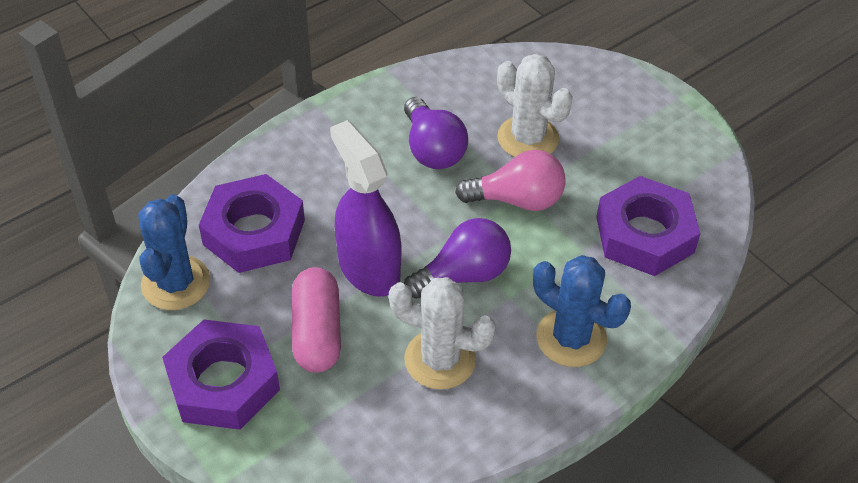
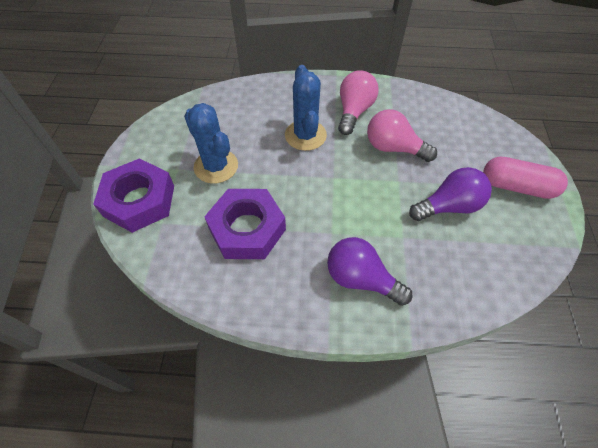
pink light bulb: [455,150,566,211] = 1 -> [338,70,379,135] [367,109,437,162] = 2
purple nut: [162,319,280,430] [199,174,305,273] [596,176,701,276] = 3 -> [93,158,174,233] [204,189,286,259] = 2
purple spray bottle: [330,120,401,297] = 1 -> none = 0
white cactus: [389,277,496,390] [497,53,573,157] = 2 -> none = 0

